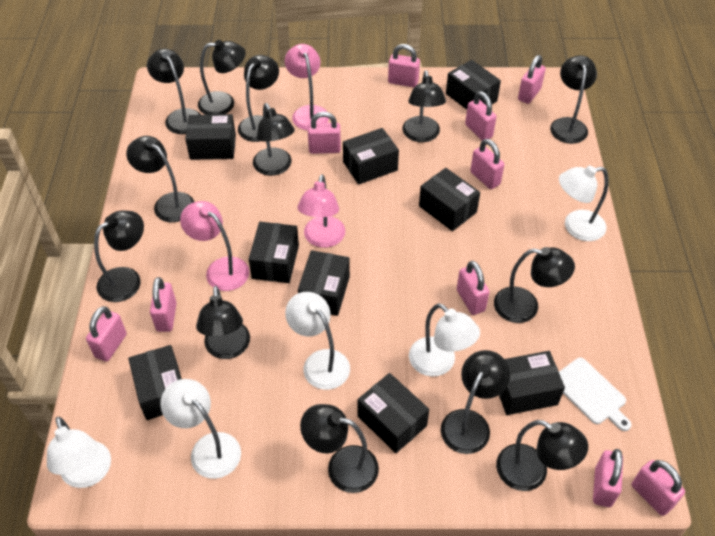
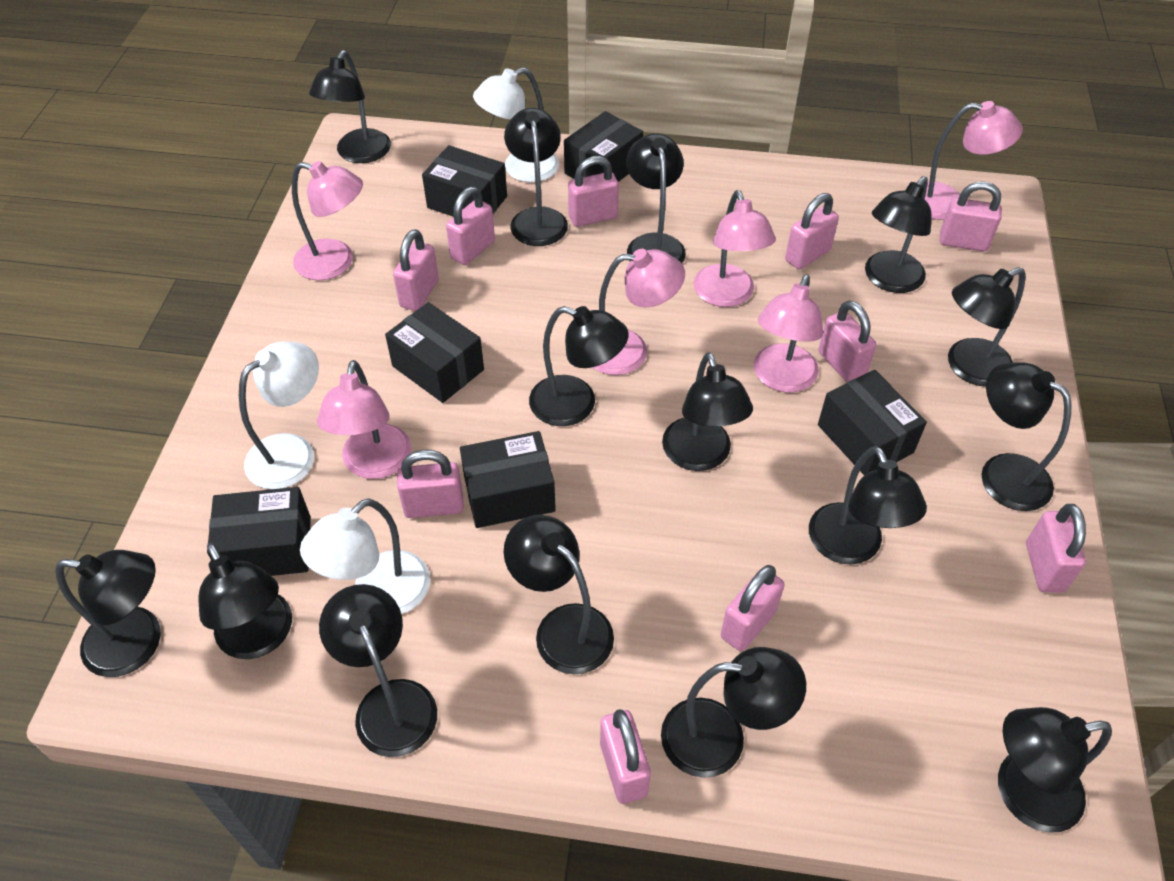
black box: [128,345,182,420] [185,114,236,160] [248,222,299,283] [298,250,350,316] [343,128,399,185] [358,373,429,453] [419,168,480,231] [446,60,501,110] [499,351,565,415] = 9 -> [207,487,311,576] [385,302,484,403] [422,145,507,217] [460,431,556,528] [564,111,643,182] [818,370,927,475] = 6
black lamp: [94,210,144,302] [126,136,194,222] [147,49,201,134] [196,286,250,359] [198,40,246,115] [238,55,279,142] [253,103,295,176] [300,404,379,493] [403,70,446,142] [441,350,510,454] [494,247,575,323] [496,420,588,491] [550,55,597,144] = 13 -> [55,550,161,677] [199,542,292,659] [309,50,391,163] [319,584,437,757] [504,108,568,246] [504,515,614,674] [529,306,629,426] [626,133,686,263] [661,647,806,778] [662,352,753,471] [809,446,927,564] [865,176,931,293] [948,267,1026,387] [981,362,1072,511] [998,707,1112,833] = 15
pink lamp: [180,201,249,291] [285,44,329,131] [297,174,345,248] = 3 -> [292,161,363,280] [317,360,411,479] [593,249,685,375] [693,190,776,307] [754,274,823,392] [925,101,1023,220] = 6
white cutting board: [559,358,632,431] = 1 -> none = 0
white lamp: [47,417,111,488] [160,379,241,479] [285,292,350,390] [409,303,480,377] [559,165,608,241] = 5 -> [239,342,319,489] [300,499,430,614] [473,67,559,182] = 3

